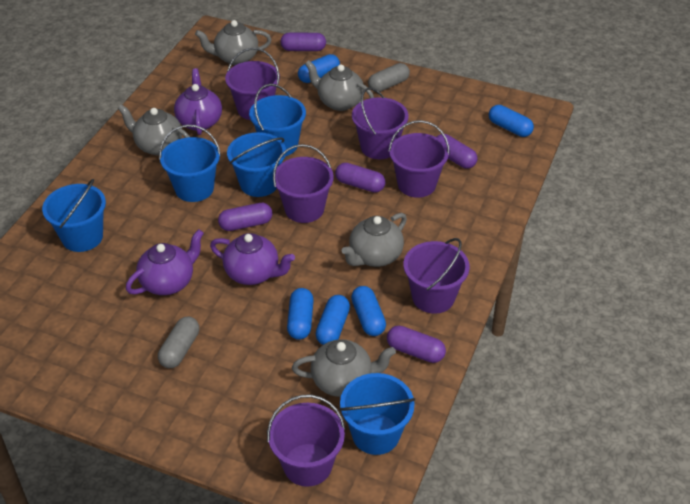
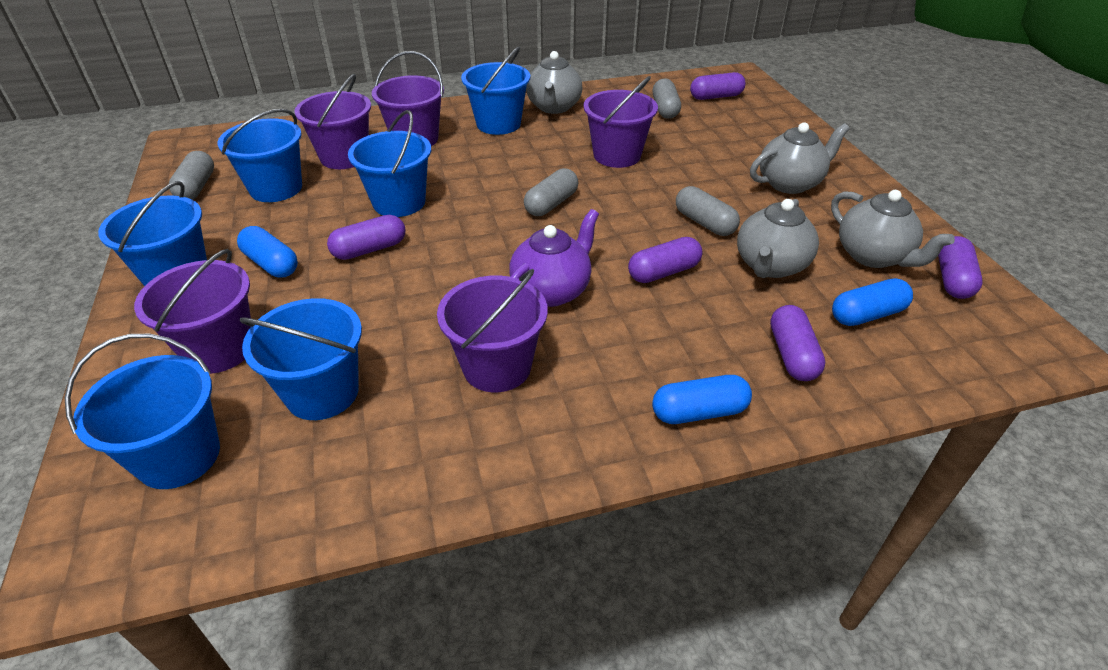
blue bucket: [42,179,106,252] [159,124,221,202] [227,132,286,197] [249,84,306,156] [339,373,415,455] = 5 -> [65,334,220,489] [98,181,207,286] [218,109,302,202] [240,298,362,420] [348,110,431,217] [461,47,531,135] = 6
blue capsule: [287,288,314,340] [298,54,340,83] [316,295,350,345] [351,286,386,336] [489,105,534,137] = 5 -> [237,226,298,278] [652,375,752,424] [832,278,913,326] = 3
grey capsule: [158,317,199,368] [368,63,410,92] = 2 -> [169,151,214,200] [524,168,578,216] [653,78,681,119] [676,186,740,236] = 4
grey teapot: [117,104,190,155] [195,20,272,65] [292,339,396,397] [305,60,374,111] [342,213,407,267] = 5 -> [526,51,583,114] [737,199,819,278] [750,123,850,194] [831,190,955,268] = 4
purple bucket: [225,48,280,120] [267,395,345,487] [273,144,334,223] [352,87,409,159] [389,120,450,198] [404,238,470,314] = 6 -> [134,249,251,374] [294,74,371,169] [372,51,444,146] [437,269,548,392] [584,76,658,168] = 5
purple teapot: [126,229,204,295] [174,68,222,135] [210,233,295,285] = 3 -> [509,209,599,307] = 1

